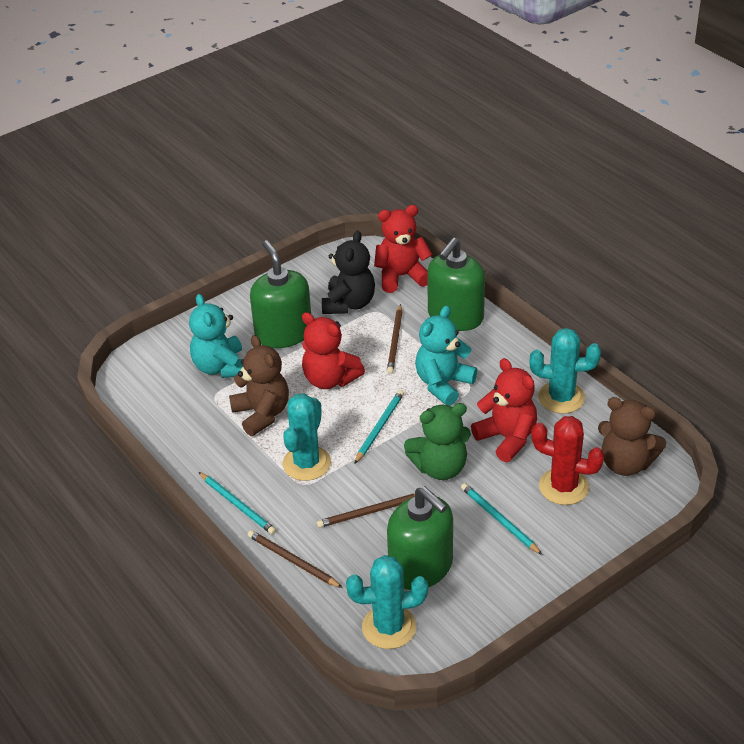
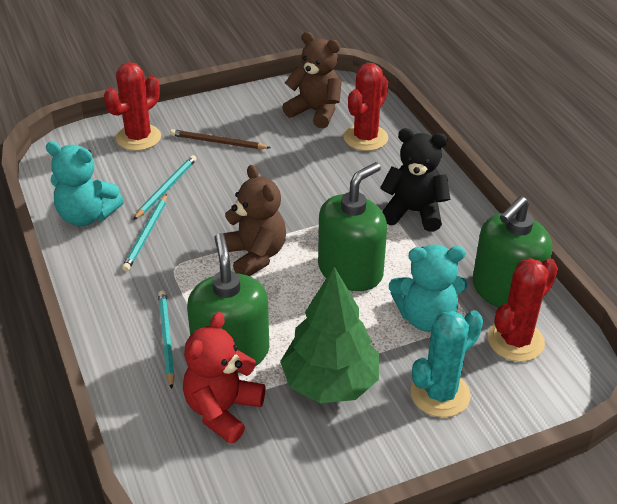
brown pencil: [248,530,343,588] [317,494,415,528] [387,304,402,374] = 3 -> [170,129,271,149] = 1
green teddy bear: [404,403,471,480] = 1 -> none = 0
green tree: none = 0 -> [280,267,379,403] = 1
red cactus: [531,416,604,505] = 1 -> [104,62,161,151] [343,63,388,151] [488,258,558,362] = 3
red teddy bear: [302,312,365,389] [374,205,433,293] [471,358,537,462] = 3 -> [183,312,265,444] = 1
turquoise cactus: [283,393,331,481] [346,555,428,649] [529,328,601,414] = 3 -> [411,310,483,417] = 1

